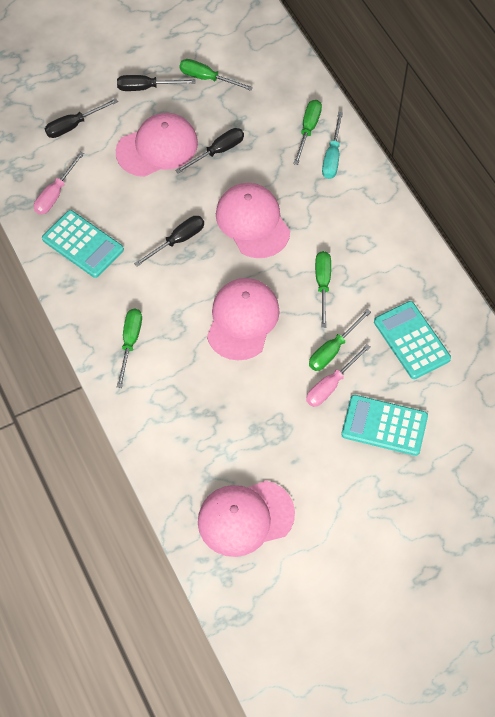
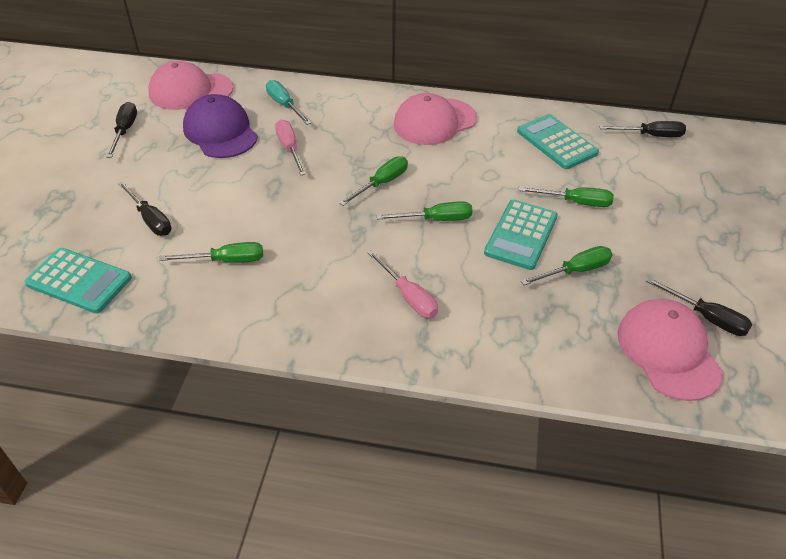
pink cap: [116,113,198,177] [198,481,295,557] [207,278,280,361] [216,183,290,258] = 4 -> [148,61,233,110] [394,93,477,145] [617,299,723,401] = 3
purple cap: none = 0 -> [183,94,258,158] = 1

